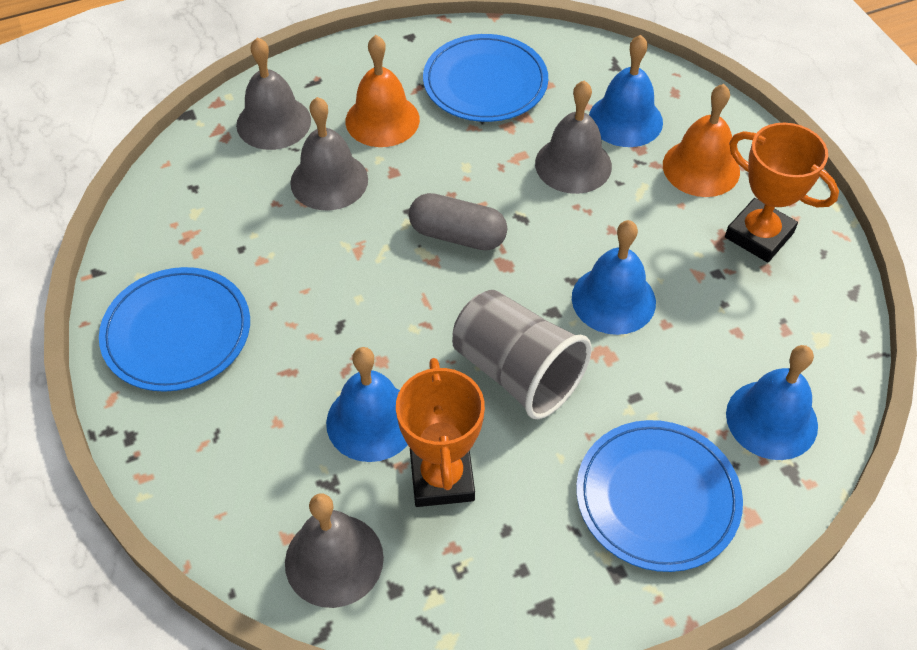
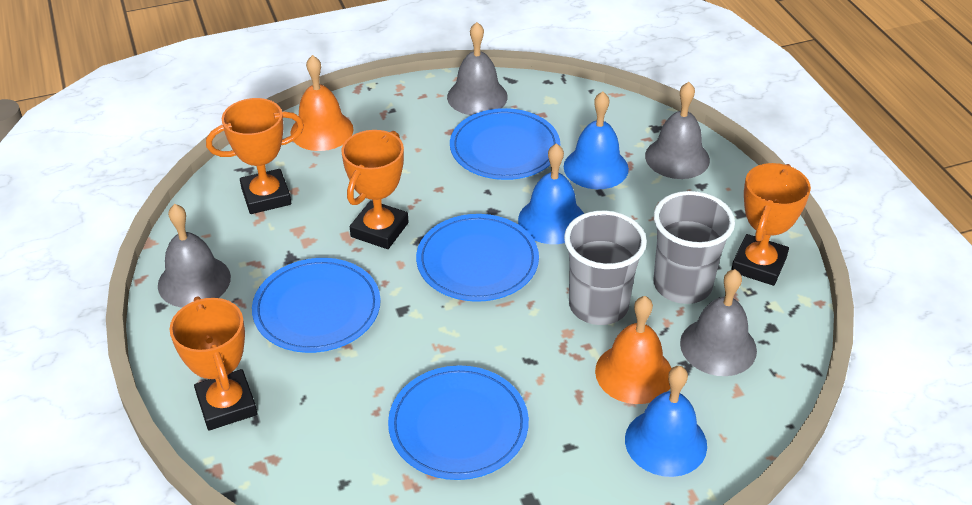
blue bell: [326,347,408,462] [572,220,656,335] [589,35,663,147] [726,345,818,460] = 4 -> [518,143,584,244] [564,91,629,189] [625,366,707,477] = 3
blue plate: [99,267,250,392] [423,34,548,122] [576,420,743,572] = 3 -> [252,258,381,353] [388,365,529,480] [416,214,539,302] [450,108,560,180] = 4
grey capsule: [409,193,507,251] = 1 -> none = 0
grey cup: [452,290,592,419] = 1 -> [564,210,647,325] [654,191,735,304] = 2
orange trophy: [396,358,485,507] [725,123,839,262] = 2 -> [169,296,257,431] [206,98,304,214] [341,130,408,249] [731,163,811,286] = 4

